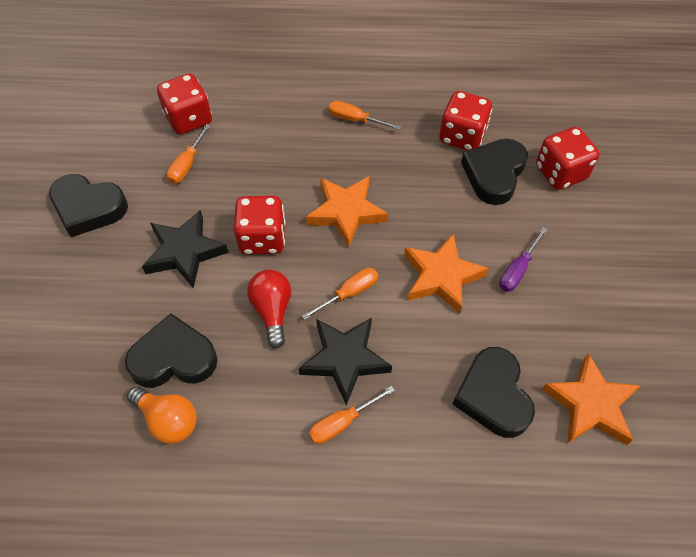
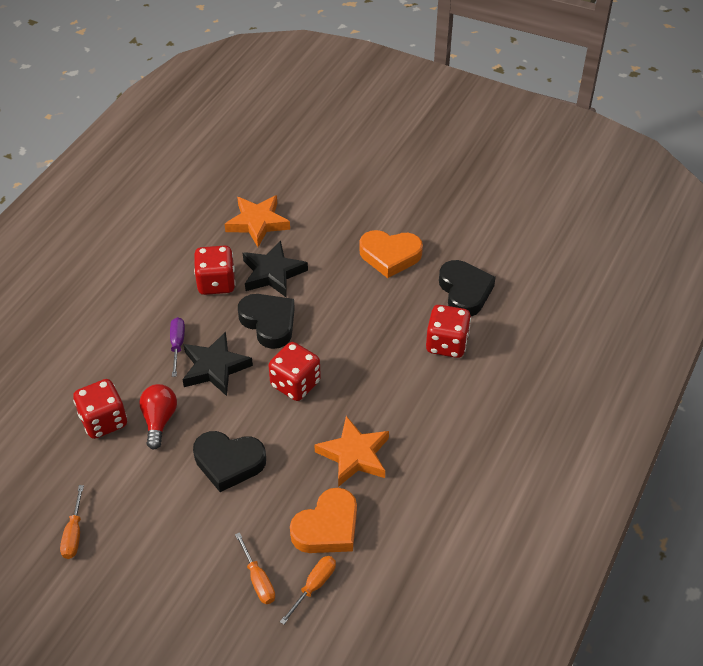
black heart: [49,174,128,237] [125,313,218,388] [453,347,535,438] [461,139,528,205] = 4 -> [193,431,266,492] [238,294,295,349] [439,260,496,316] = 3
orange heart: none = 0 -> [290,488,357,553] [359,230,423,278] = 2
orange light bulb: [127,386,197,444] = 1 -> none = 0
orange screwdriver: [167,124,211,184] [302,268,378,320] [309,386,395,444] [328,101,401,130] = 4 -> [60,485,84,559] [235,532,275,604] [280,556,336,625] = 3
orange star: [306,176,388,248] [404,234,489,314] [542,353,641,445] = 3 -> [225,195,290,247] [315,416,389,487] = 2

